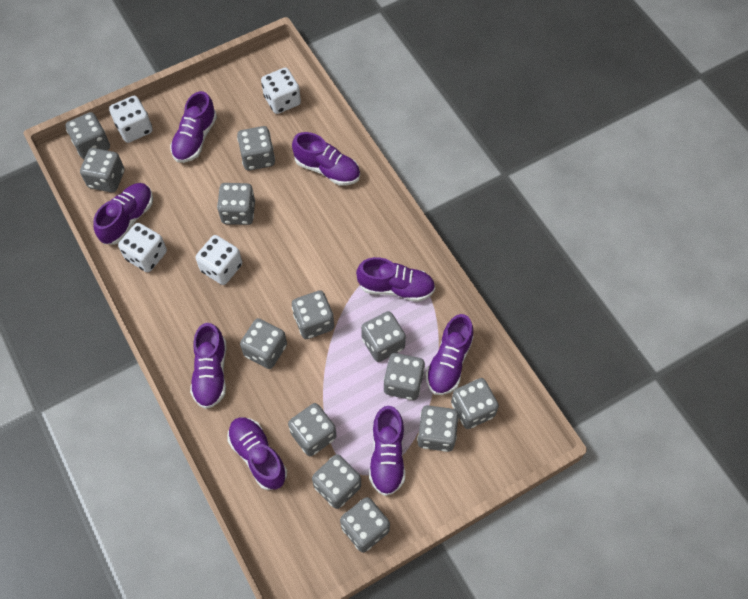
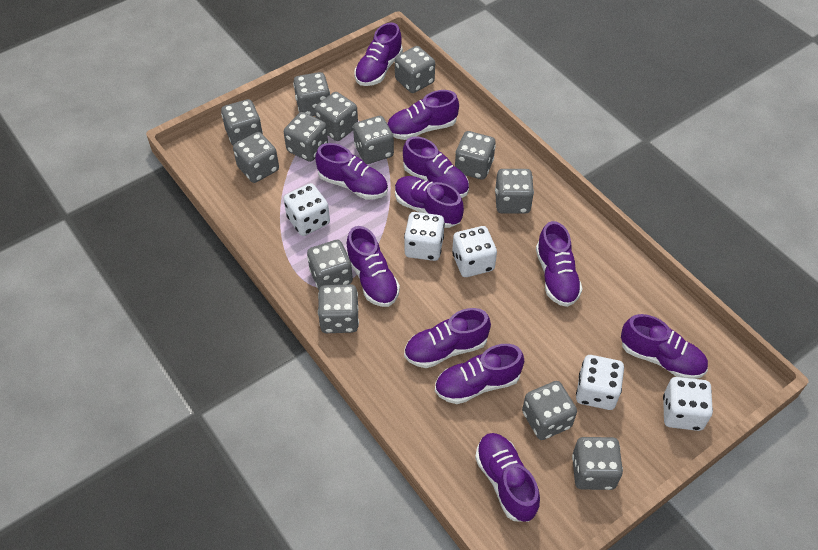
purple shoe: [94,183,153,245] [170,91,217,163] [190,323,226,409] [227,417,287,490] [292,132,360,186] [356,257,435,302] [369,406,405,496] [426,314,474,395] = 8 -> [315,143,388,199] [346,226,400,307] [354,22,403,86] [387,90,459,140] [395,176,464,228] [403,136,469,198] [404,308,491,368] [435,344,524,404] [475,433,540,522] [536,221,583,307] [621,314,708,379] = 11
white dice: [109,96,153,143] [118,223,167,272] [196,235,242,285] [261,68,301,114] = 4 -> [284,183,330,236] [404,212,445,261] [452,226,497,277] [576,355,624,410] [663,377,713,431] = 5

